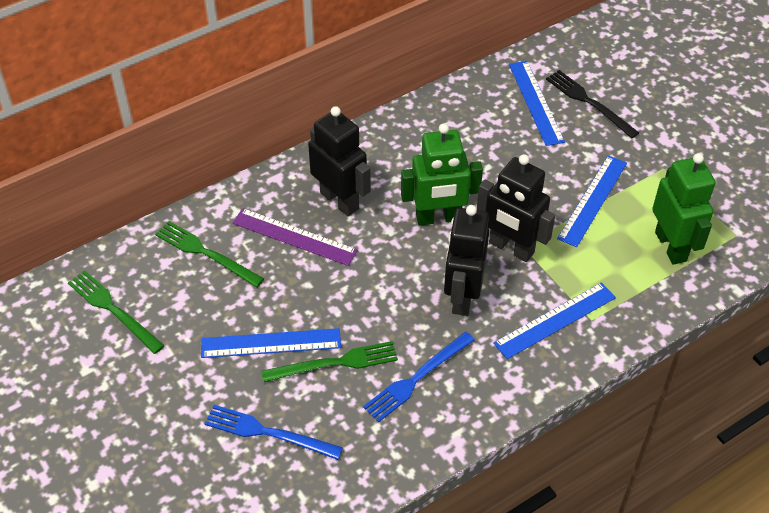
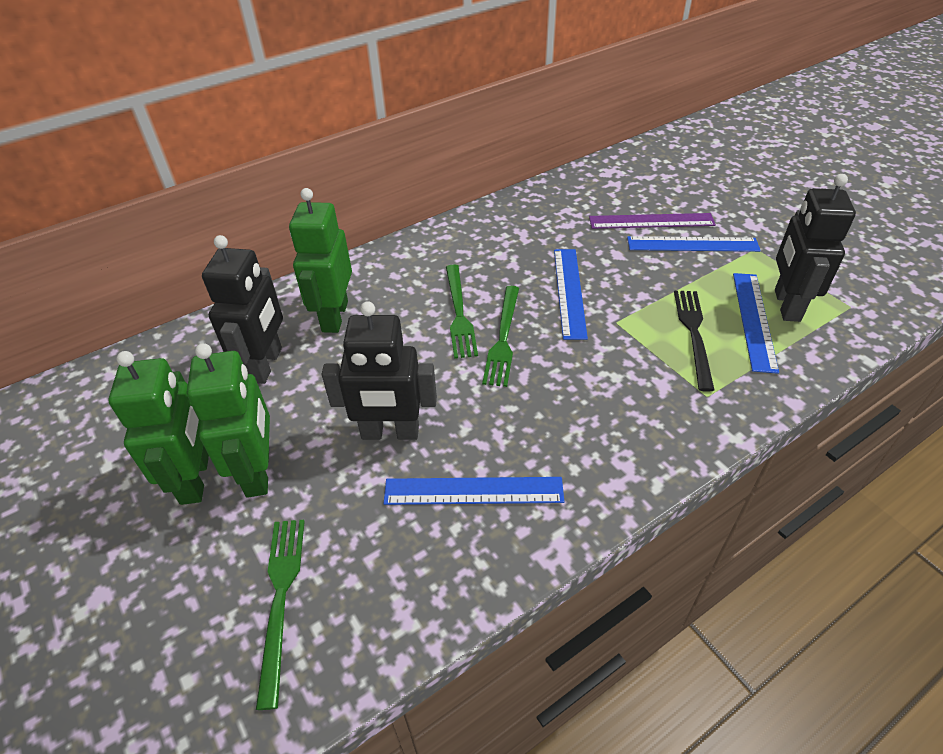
blue fork: [205,405,343,460] [363,332,475,422] = 2 -> none = 0
green robot: [401,123,483,226] [652,153,716,265] = 2 -> [108,351,209,505] [187,343,270,498] [289,188,352,333] = 3

